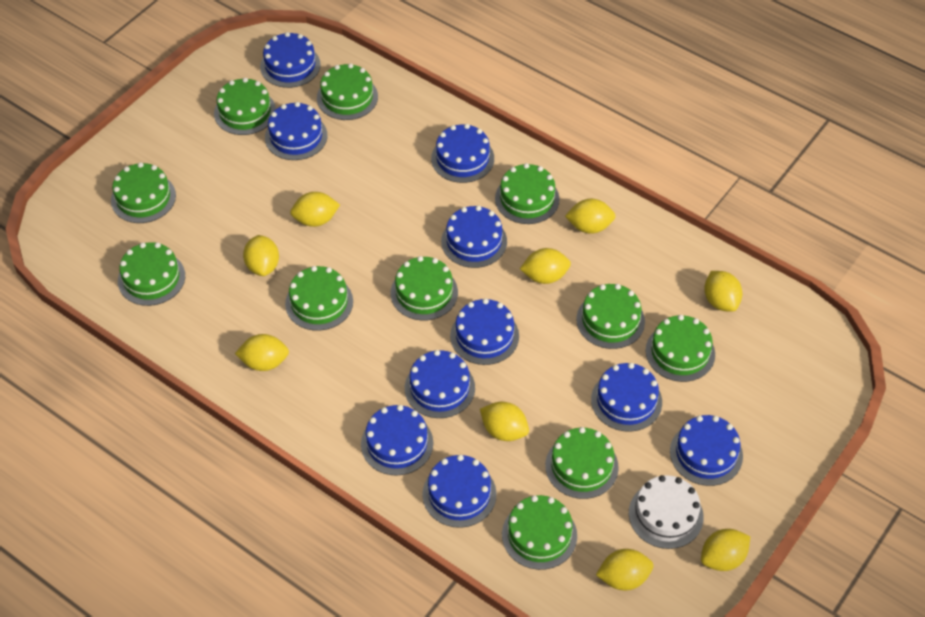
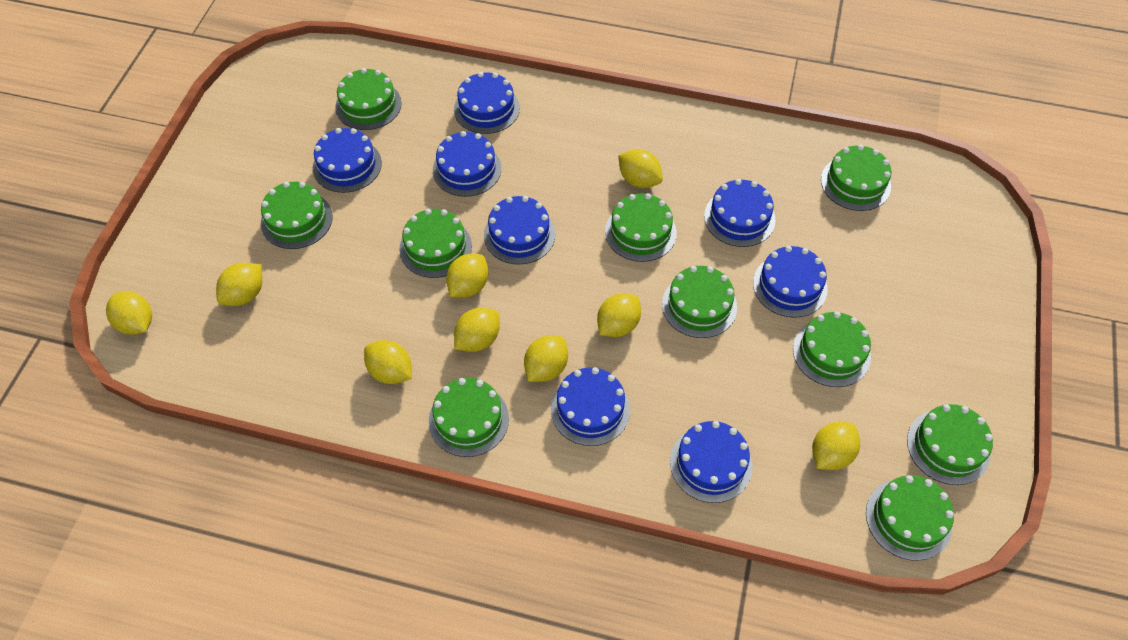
blue cake: [260,32,321,88] [265,102,328,160] [361,405,433,476] [405,350,475,418] [422,455,497,528] [431,124,494,183] [441,206,507,268] [450,298,519,365] [591,363,662,432] [670,415,743,486] = 10 -> [313,128,382,193] [433,131,501,197] [454,72,520,134] [484,196,555,265] [551,367,630,446] [670,421,752,503] [704,179,776,247] [753,246,828,318] = 8
green cake: [111,162,176,223] [118,242,185,306] [214,78,276,135] [285,266,353,331] [317,63,378,120] [391,256,458,320] [495,163,560,224] [502,495,577,570] [545,427,619,499] [576,284,645,349] [645,315,715,382] = 11 -> [261,182,333,249] [335,68,402,130] [400,209,472,278] [429,378,509,457] [605,193,677,262] [662,266,737,338] [793,312,871,387] [821,145,892,211] [866,475,954,561] [907,404,993,485] = 10
white cake: [629,475,704,549] = 1 -> none = 0

